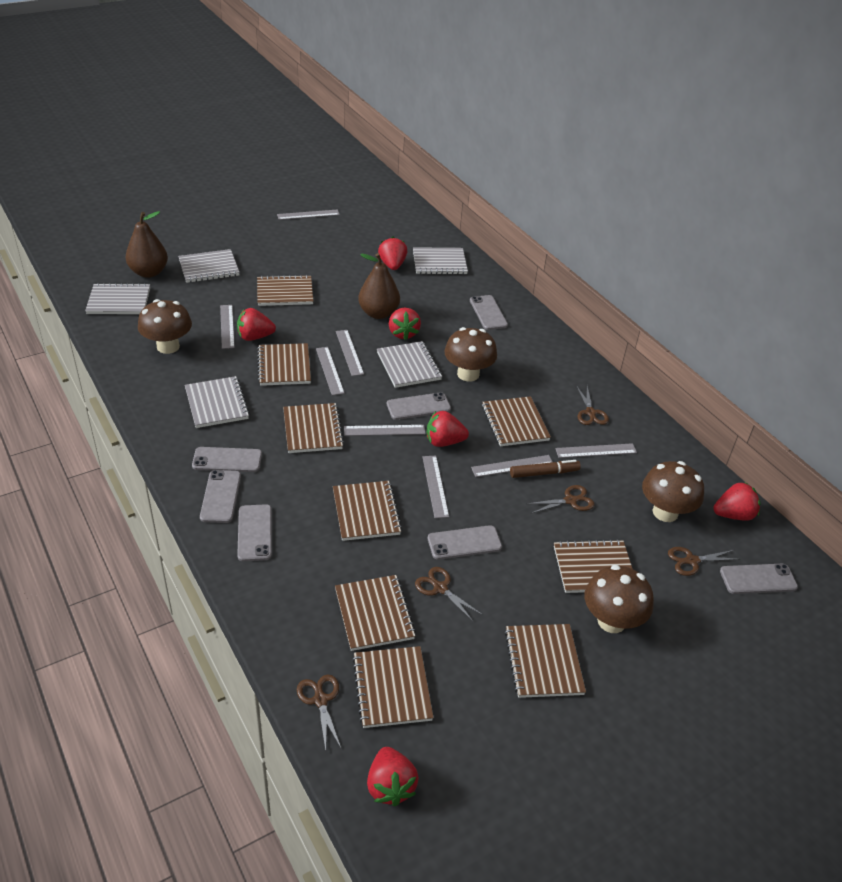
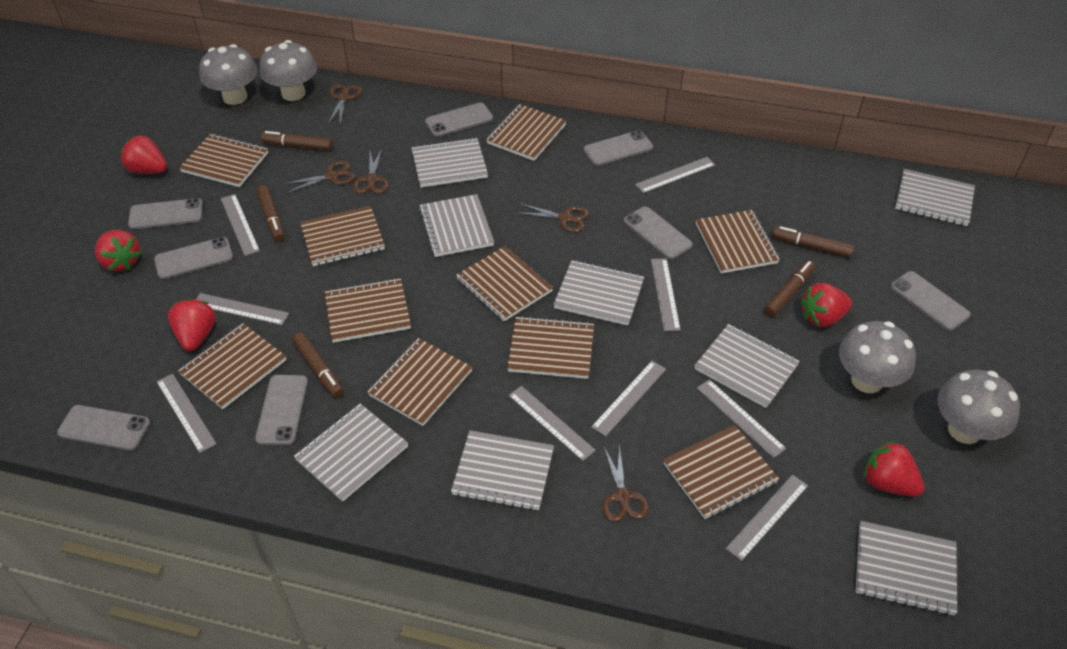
brown marker: [510,460,581,478] = 1 -> [256,185,284,242] [261,131,333,151] [292,332,344,398] [764,261,815,317] [772,226,854,258] = 5
brown mushroom: [138,299,192,354] [444,327,497,382] [584,565,654,633] [642,461,704,522] = 4 -> none = 0
brown notebook: [257,275,313,306] [257,343,311,386] [283,403,344,453] [333,481,402,541] [335,575,416,651] [352,646,434,728] [482,396,551,446] [505,624,586,698] [554,539,633,593] = 9 -> [178,323,286,409] [179,134,268,187] [300,206,385,266] [325,278,411,343] [367,338,472,426] [456,246,553,321] [486,104,567,161] [507,316,594,379] [663,425,779,519] [696,210,780,273] = 10
brown pear: [126,211,168,278] [358,253,400,319] = 2 -> none = 0
grey mushroom: none = 0 -> [199,44,257,105] [260,40,317,101] [839,321,916,393] [937,370,1020,444] = 4
grey notebook: [85,283,150,314] [178,249,240,283] [185,376,250,428] [377,341,442,388] [413,247,468,274] = 5 -> [294,404,408,502] [411,138,488,187] [419,194,494,257] [451,431,554,511] [553,260,644,326] [694,324,800,408] [856,521,957,616] [895,169,975,226] = 8
grey phone: [192,447,262,472] [200,470,241,523] [237,504,272,561] [387,392,451,420] [428,525,502,560] [470,295,508,330] [720,564,798,594] = 7 -> [57,405,150,451] [128,198,203,229] [154,237,233,279] [255,375,308,445] [425,102,493,137] [584,130,653,166] [624,207,693,259] [890,271,971,331] = 8
grey ruler: [220,305,235,349] [277,209,340,220] [316,347,345,395] [336,330,364,376] [344,425,425,436] [422,456,449,518] [471,455,553,477] [555,443,637,458] = 8 -> [156,374,216,453] [196,293,289,325] [221,194,260,256] [508,386,596,461] [591,361,666,437] [635,157,715,193] [651,258,681,331] [697,379,786,458] [726,474,808,561] = 9
red strawberry: [237,308,276,341] [367,747,419,806] [378,237,407,270] [389,308,421,340] [427,411,469,447] [713,482,760,521] = 6 -> [95,230,141,271] [120,135,167,174] [168,298,216,351] [801,283,852,327] [864,441,925,497] = 5

